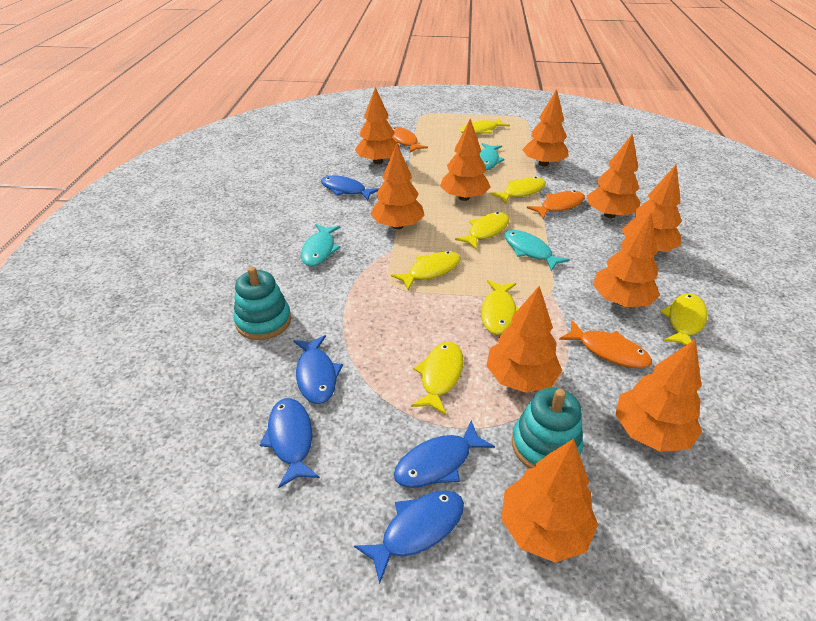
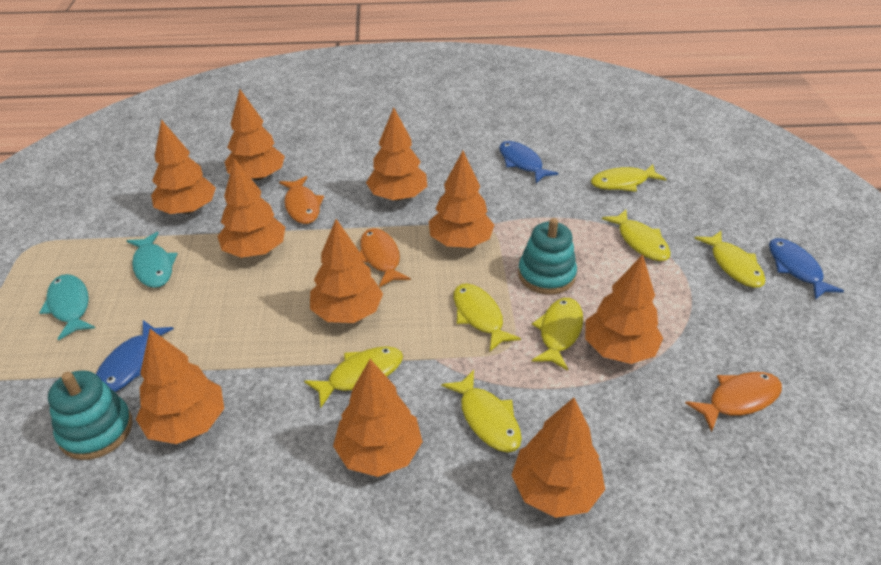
blue fish: [260,398,320,488] [293,335,343,404] [321,176,379,200] [354,491,464,584] [394,420,495,488] = 5 -> [96,320,174,392] [499,141,558,183] [769,238,844,300] = 3
turquoise fish: [301,224,341,267] [479,143,505,171] [505,230,570,271] = 3 -> [39,274,95,341] [127,232,178,288] = 2

